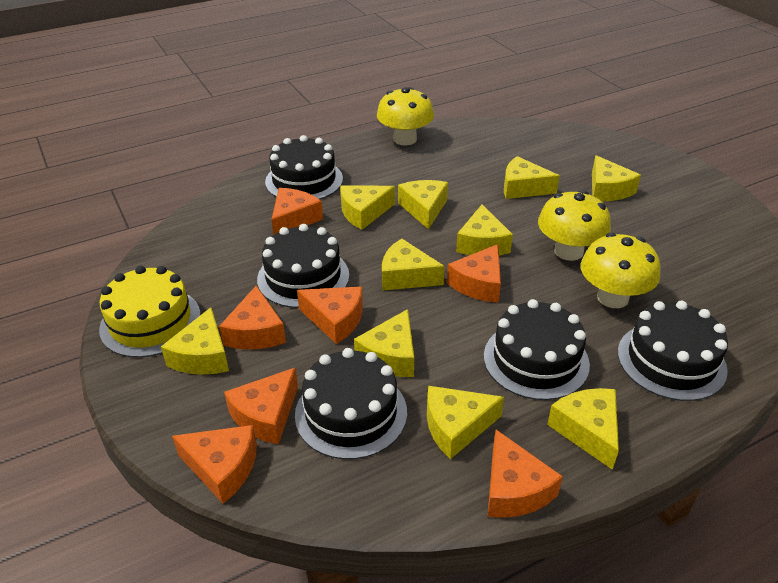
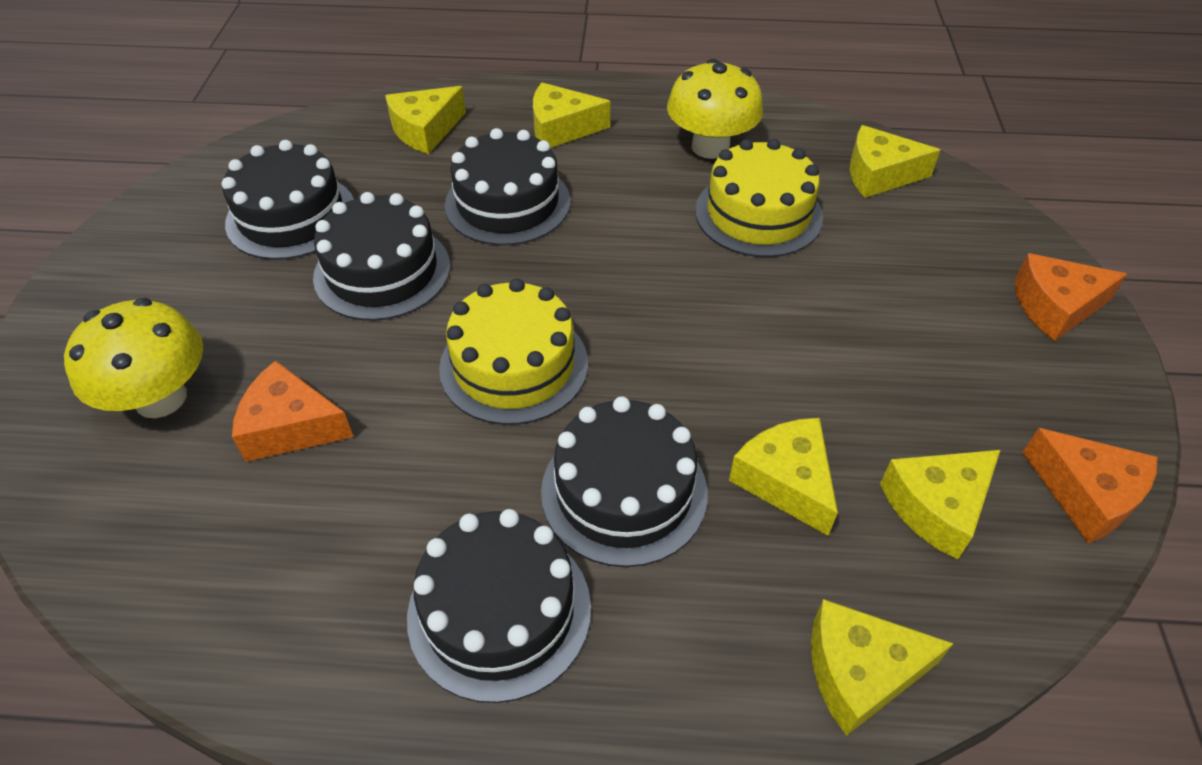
orange cheese: [172,425,257,504] [219,286,286,350] [224,367,298,444] [271,188,323,235] [297,287,363,344] [447,244,501,303] [488,430,563,518] = 7 -> [232,360,354,462] [1015,253,1127,341] [1022,428,1157,543] = 3
yellow cake: [99,266,201,358] = 1 -> [439,279,588,425] [695,139,823,257] = 2
yellow cheese: [161,307,229,375] [340,185,395,230] [354,309,414,377] [382,238,445,291] [398,180,448,230] [427,386,504,459] [456,204,513,256] [504,156,560,199] [547,388,619,470] [592,155,641,201] = 10 -> [385,86,466,154] [533,83,610,148] [729,418,838,536] [811,599,954,736] [850,125,940,198] [880,450,1000,560] = 6
yellow mushroom: [377,87,434,146] [538,190,611,261] [581,233,660,308] = 3 -> [64,298,203,418] [667,59,763,159] = 2

